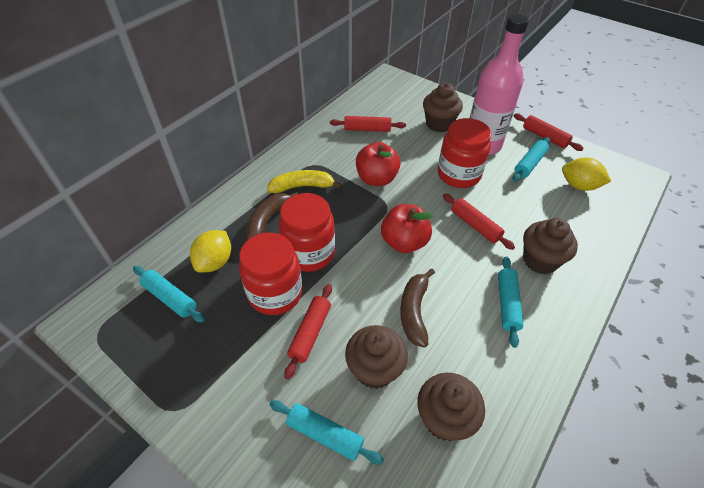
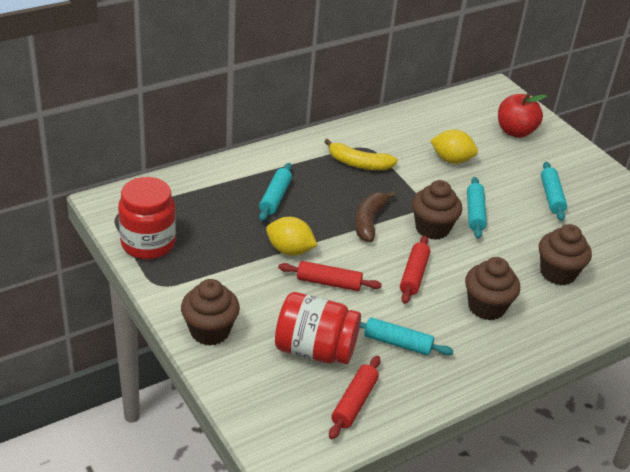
brown banana: [246,192,298,239] [400,269,435,348] = 2 -> [355,191,396,242] = 1
pink bottle: [470,14,529,155] = 1 -> none = 0
red apple: [356,142,401,186] [381,204,433,253] = 2 -> [498,93,547,138] = 1
red jar: [239,232,302,315] [279,193,335,272] [438,118,491,188] = 3 -> [118,177,176,259] [275,292,361,364] = 2
red rolling pin: [284,284,332,379] [330,116,406,132] [443,193,515,250] [514,113,584,151] = 4 -> [278,261,382,291] [329,356,380,439] [400,236,430,304] = 3

